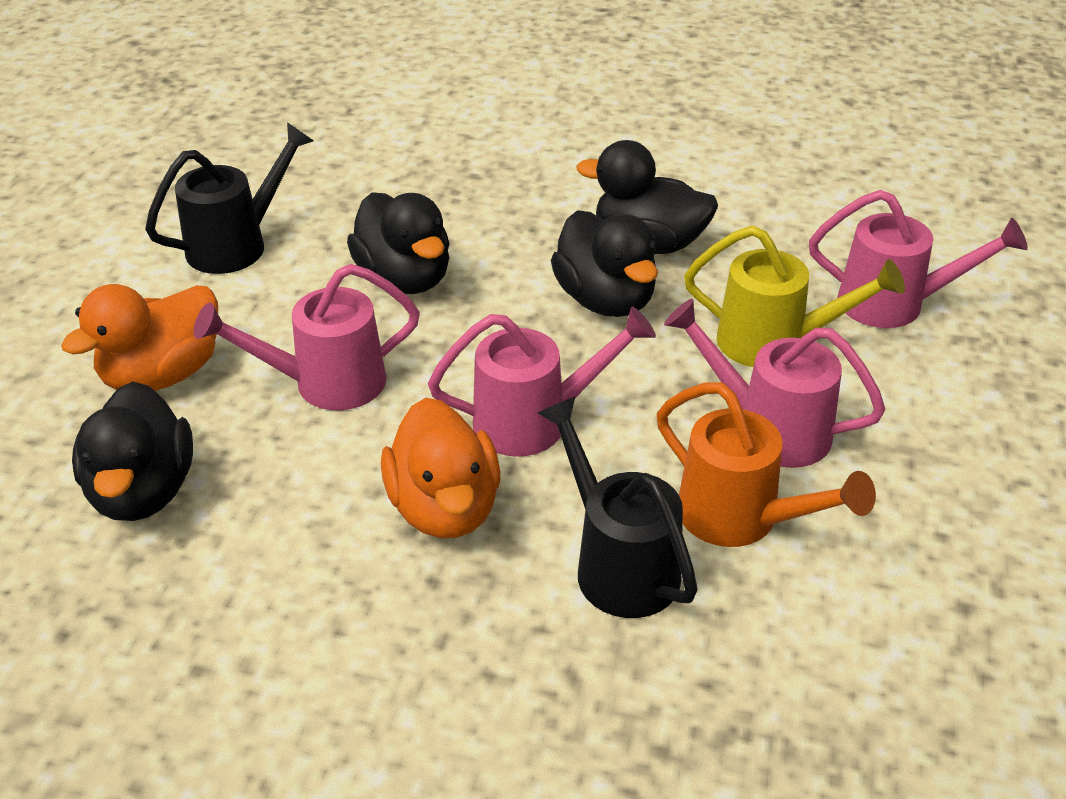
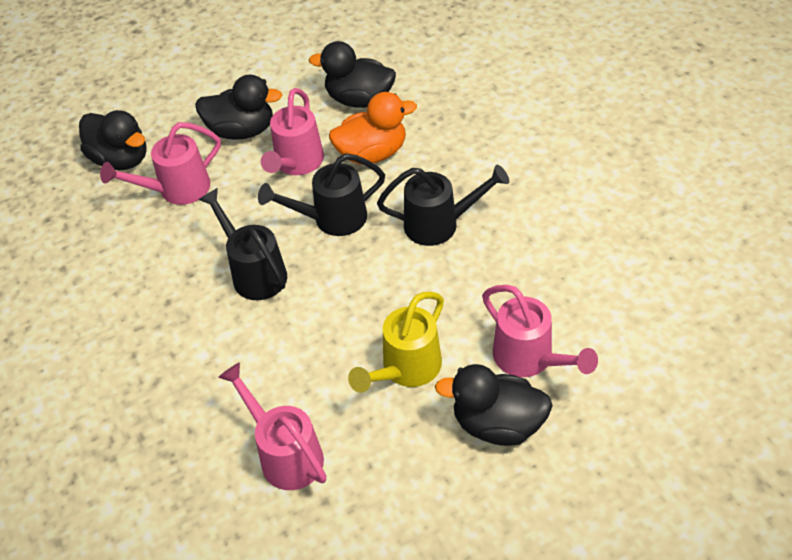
black watering can: [145,122,314,274] [537,397,698,618] = 2 -> [198,188,287,300] [258,153,385,236] [377,165,509,246] = 3
orange duck: [61,284,218,391] [381,398,500,538] = 2 -> [329,92,417,164] = 1
orange watering can: [657,382,876,547] = 1 -> none = 0

